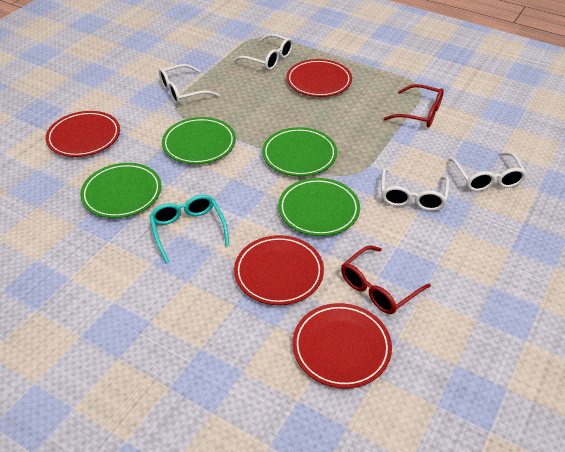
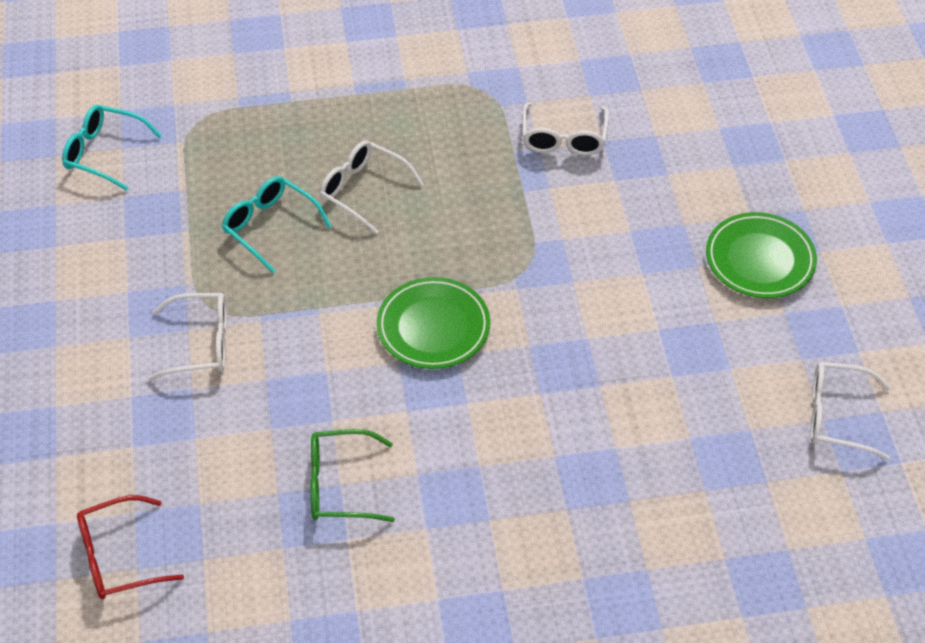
green glasses: none = 0 -> [310,429,395,522] = 1
green plate: [80,163,162,218] [162,117,236,164] [262,127,337,176] [278,178,360,236] = 4 -> [376,277,490,369] [706,212,817,298] = 2
red glasses: [341,246,431,314] [383,84,444,127] = 2 -> [77,495,184,599] = 1
red plate: [46,111,120,157] [234,235,324,305] [286,59,352,97] [293,303,392,388] = 4 -> none = 0
turquoise glasses: [149,195,229,263] = 1 -> [62,105,162,191] [222,176,332,274] = 2

